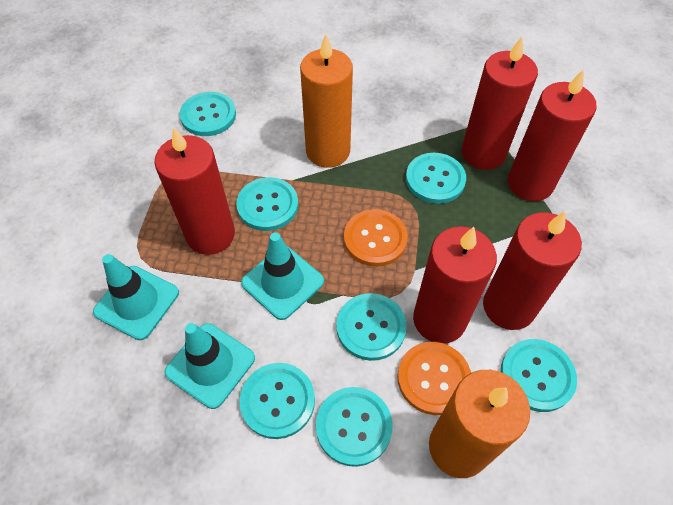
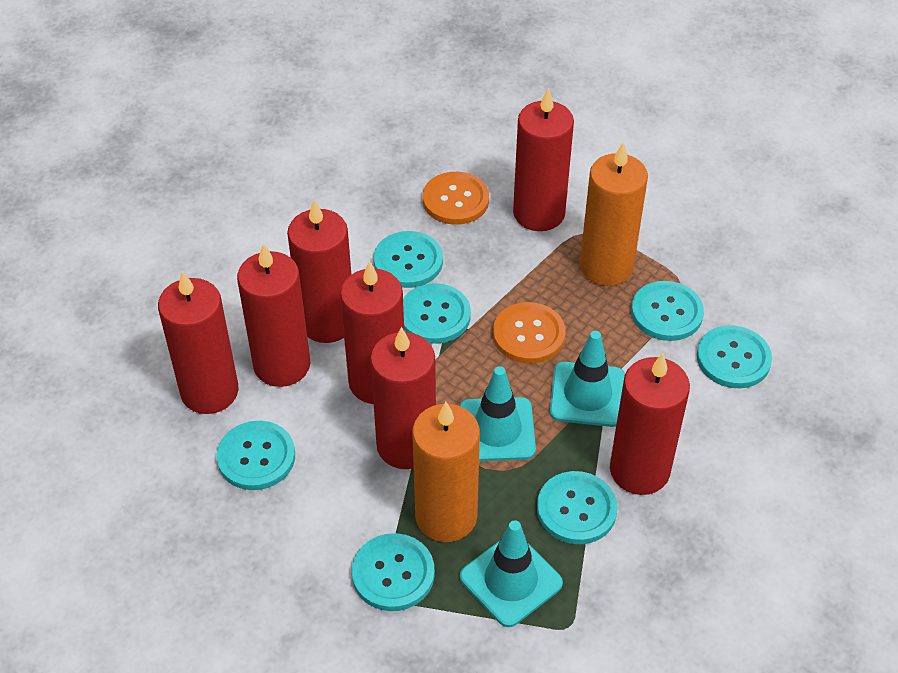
red candle: [154,127,235,255] [413,227,497,343] [462,37,538,170] [483,211,582,330] [508,69,597,201] = 5 -> [158,271,239,414] [237,243,310,387] [287,200,352,343] [340,261,404,404] [370,327,436,469] [513,88,574,231] [610,353,690,495] = 7

